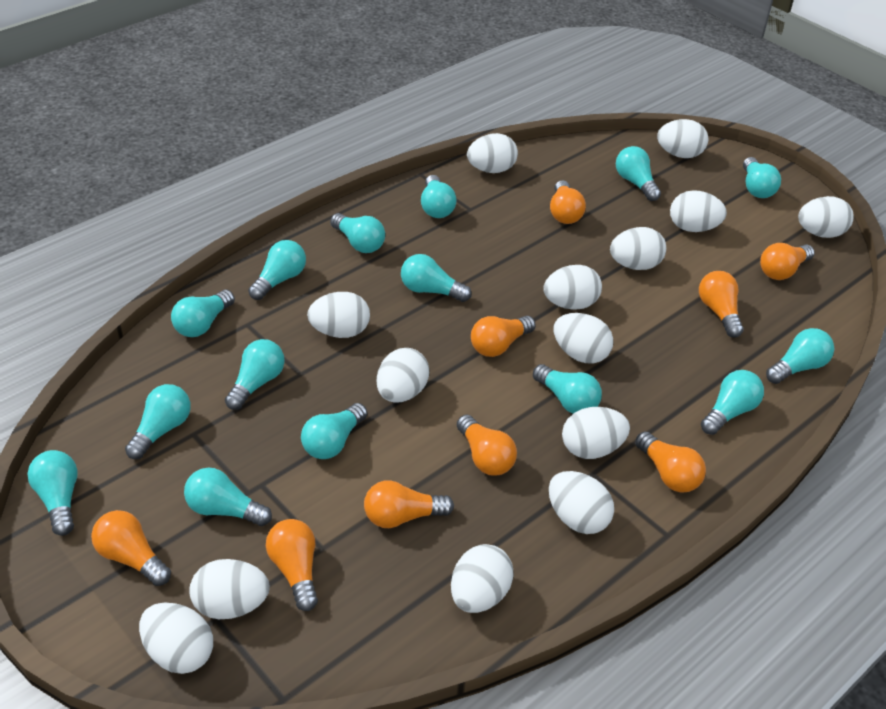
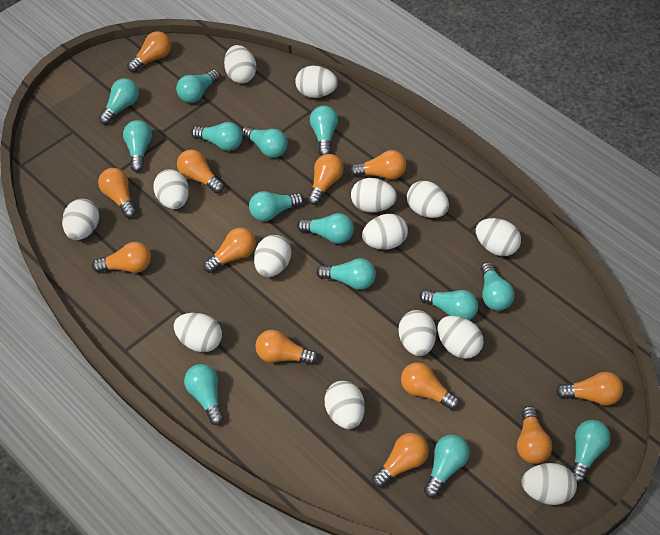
orange light bulb: [91,510,171,586] [266,519,318,611] [364,480,454,528] [457,414,517,476] [471,316,536,357] [550,180,586,224] [635,431,706,492] [699,271,744,338] [760,243,815,280] = 9 -> [92,242,151,273] [98,168,137,218] [127,31,171,72] [177,149,224,193] [203,228,256,273] [255,330,318,365] [307,154,344,205] [350,150,406,180] [372,433,429,488] [401,362,460,410] [517,406,552,464] [556,372,623,406] = 12
turquoise light bulb: [27,450,78,536] [125,384,191,459] [171,290,235,337] [184,468,272,526] [225,339,285,410] [248,240,306,300] [301,403,367,459] [330,213,385,253] [401,254,472,302] [421,175,457,218] [533,364,602,414] [616,146,661,201] [701,370,764,435] [743,157,781,198] [766,328,834,384] = 15 -> [99,78,139,125] [123,120,152,172] [176,70,220,103] [184,364,224,425] [191,122,243,151] [242,126,288,158] [249,191,304,221] [297,213,354,244] [310,105,338,156] [316,258,376,290] [419,289,478,320] [424,434,470,498] [481,262,514,311] [571,420,611,484] = 14

